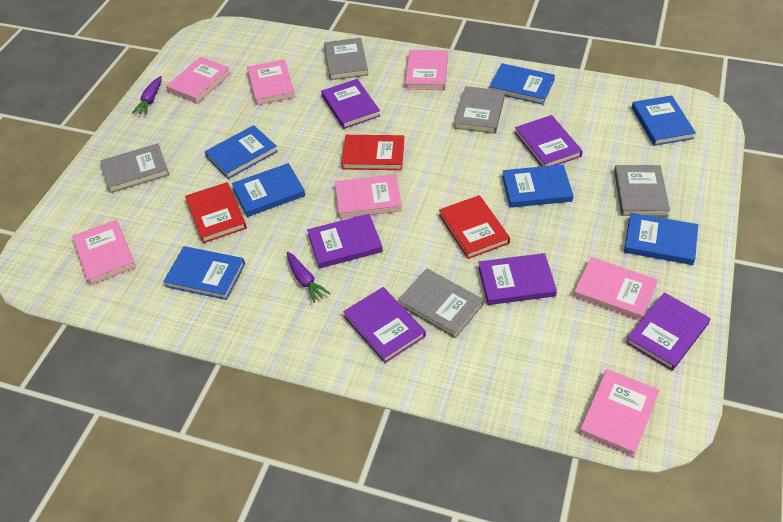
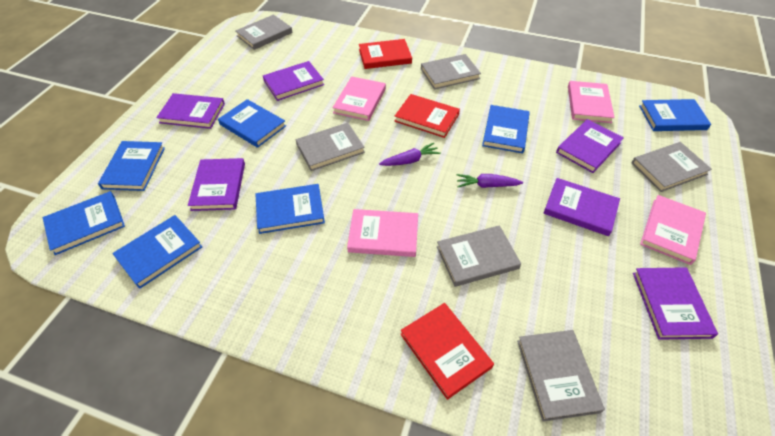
grey book: [100,143,169,193] [324,38,368,80] [398,268,484,338] [455,86,505,134] [614,165,670,217] = 5 -> [235,15,293,50] [296,123,365,171] [421,54,481,90] [437,225,521,287] [517,330,605,421] [632,142,712,192] = 6
pink book: [72,220,136,285] [166,57,231,104] [247,59,295,105] [335,174,402,219] [405,50,448,90] [573,257,658,321] [579,369,660,457] = 7 -> [332,76,386,121] [347,209,418,257] [568,81,615,123] [640,195,706,265] = 4

